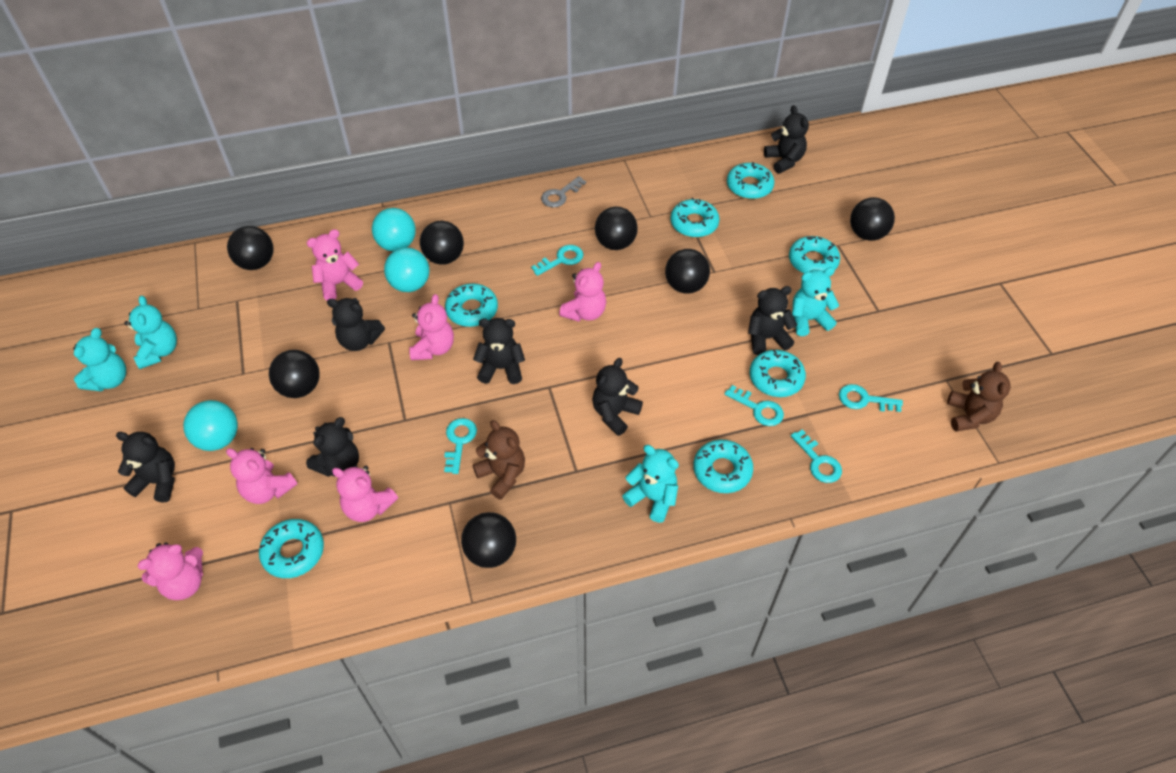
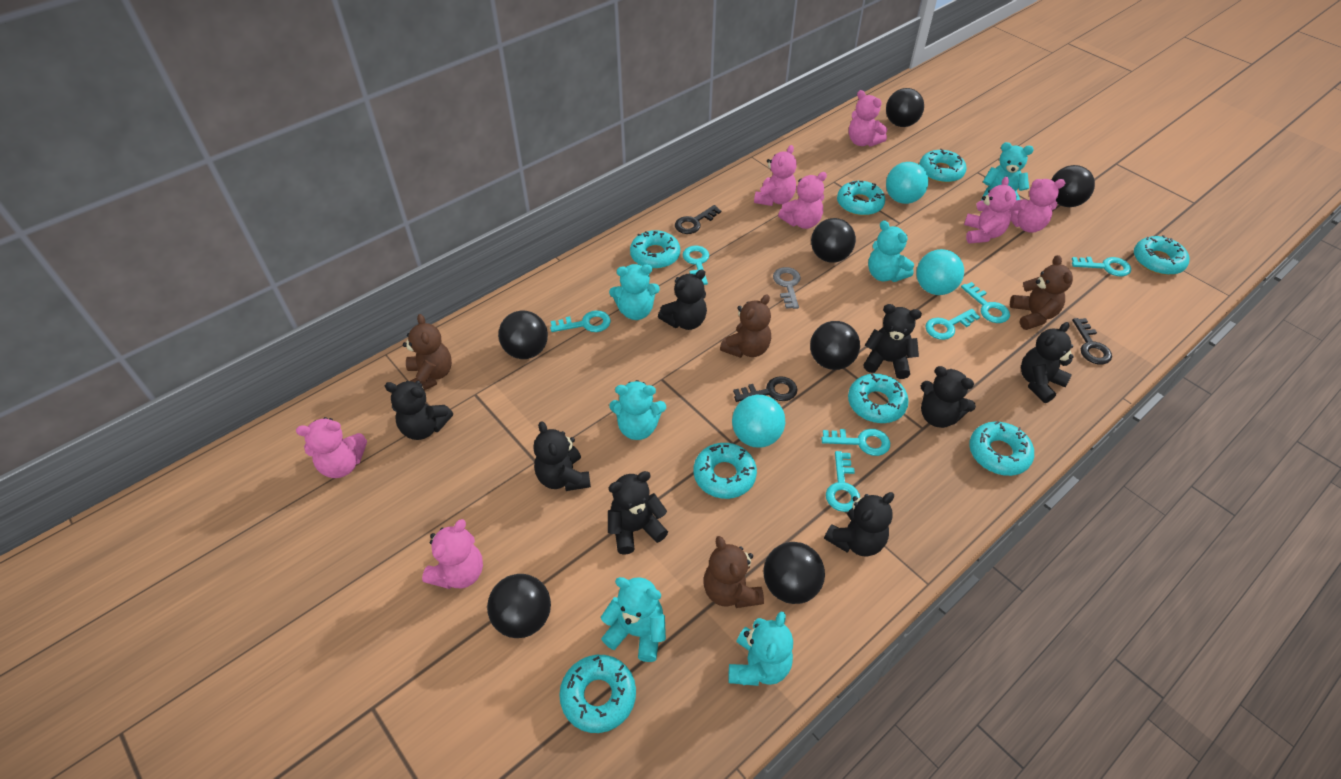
black key: none = 0 -> [675,205,721,234] [733,376,798,402] [1072,318,1112,365] = 3
black teddy bear: [116,432,175,503] [306,417,359,477] [327,298,385,351] [473,318,525,384] [592,358,643,436] [748,286,797,355] [764,105,809,174] = 7 -> [385,381,453,440] [533,421,591,491] [608,471,668,555] [658,269,707,330] [824,492,894,556] [864,304,922,379] [921,366,976,428] [1021,322,1074,403] = 8
brown teddy bear: [473,420,525,500] [947,362,1011,431] = 2 -> [403,314,452,390] [704,536,764,608] [720,294,771,358] [1010,255,1073,330] = 4
pink teddy bear: [137,543,203,600] [226,448,297,504] [307,229,363,301] [332,466,398,522] [409,294,454,360] [559,262,606,322] = 6 -> [296,417,367,478] [422,519,483,589] [754,145,797,206] [778,172,827,229] [849,90,887,147] [964,177,1016,243] [1009,179,1065,233] = 7
turquoise donut: [259,519,324,578] [445,284,498,327] [671,197,719,237] [693,440,753,493] [727,162,774,199] [750,349,806,397] [789,236,840,273] = 7 -> [559,655,636,733] [630,230,680,269] [694,443,757,499] [837,181,885,216] [848,373,909,423] [919,149,966,183] [969,421,1034,476] [1134,235,1190,275] = 8
turquoise key: [444,418,477,474] [531,245,583,276] [725,385,784,426] [791,429,842,483] [839,384,903,412] = 5 -> [550,310,611,332] [683,246,709,285] [821,429,890,456] [826,451,860,512] [926,309,980,340] [961,282,1010,323] [1072,257,1131,277] = 7
turquoise teddy bear: [73,328,126,391] [124,296,177,369] [622,445,679,523] [792,267,839,336] = 4 -> [601,577,666,662] [609,264,660,320] [609,380,666,440] [728,611,793,686] [868,220,914,282] [981,142,1034,201] = 6

